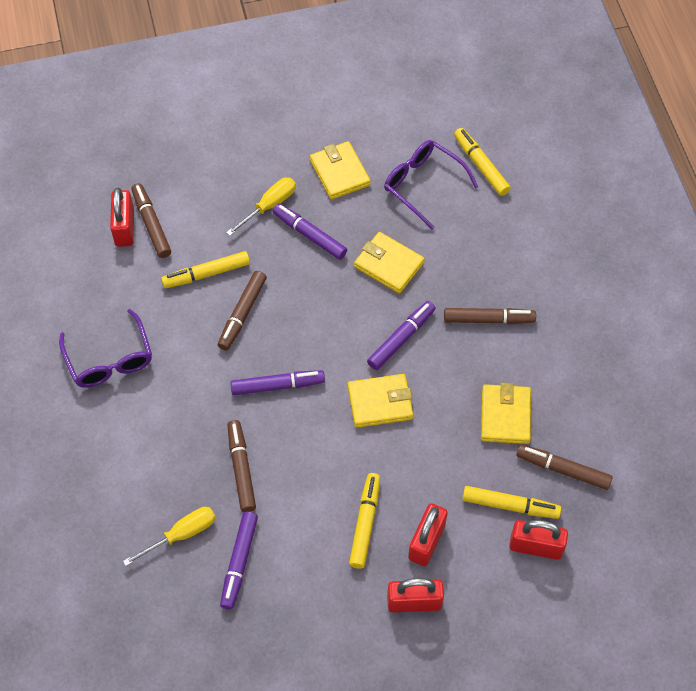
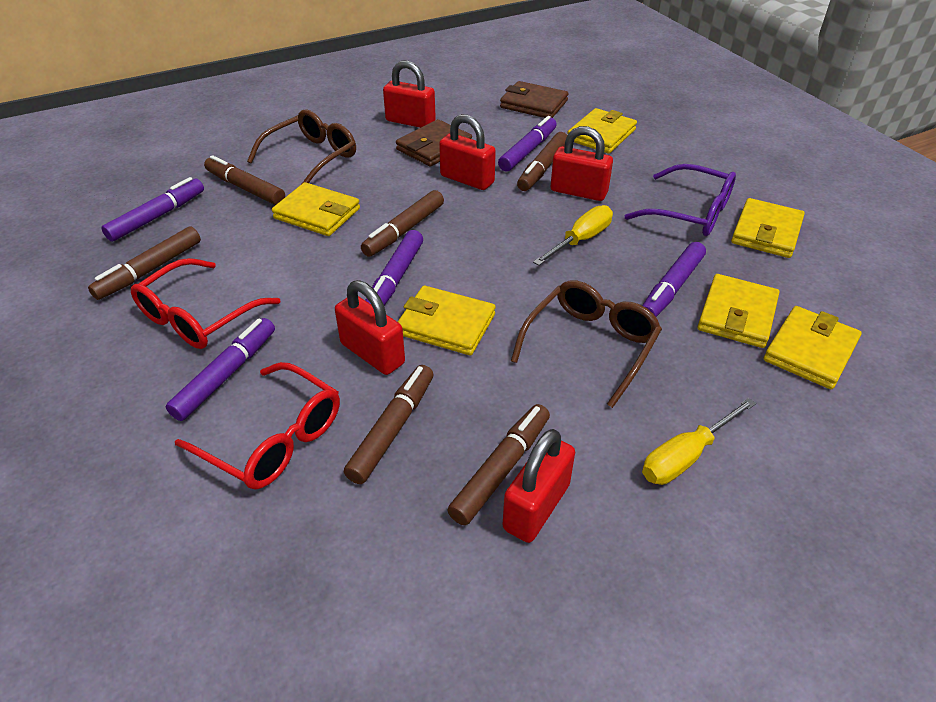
brown glasses: none = 0 -> [247,109,356,184] [511,280,662,408] = 2
brown marker: [131,183,171,258] [218,271,267,350] [227,420,256,512] [444,308,536,324] [516,445,612,490] = 5 -> [88,226,201,300] [204,155,285,205] [344,365,433,484] [361,190,444,257] [447,404,550,525] [517,132,567,191] = 6
brown wallet: none = 0 -> [396,119,472,167] [500,81,568,118] = 2
purple glasses: [59,309,152,388] [384,140,479,230] = 2 -> [625,164,736,236] = 1
purple marker: [220,512,258,610] [231,370,325,395] [272,203,347,260] [367,301,436,370] = 4 -> [101,177,204,242] [166,318,275,421] [365,230,423,305] [498,116,557,172] [642,242,706,317] = 5
red glasses: none = 0 -> [131,258,281,349] [175,362,340,490] = 2
red padlock: [110,188,134,247] [387,578,444,612] [408,503,448,566] [509,520,568,560] = 4 -> [335,280,405,375] [383,60,436,128] [439,114,496,190] [503,429,575,543] [551,126,613,201] = 5
yellow marker: [161,251,250,288] [349,473,380,569] [454,128,511,196] [462,486,561,519] = 4 -> none = 0
yellow wallet: [310,141,371,200] [348,374,414,428] [354,232,425,293] [481,383,531,444] = 4 -> [272,182,360,236] [398,286,496,355] [567,108,637,154] [697,274,779,348] [731,198,805,258] [764,306,862,389] = 6

